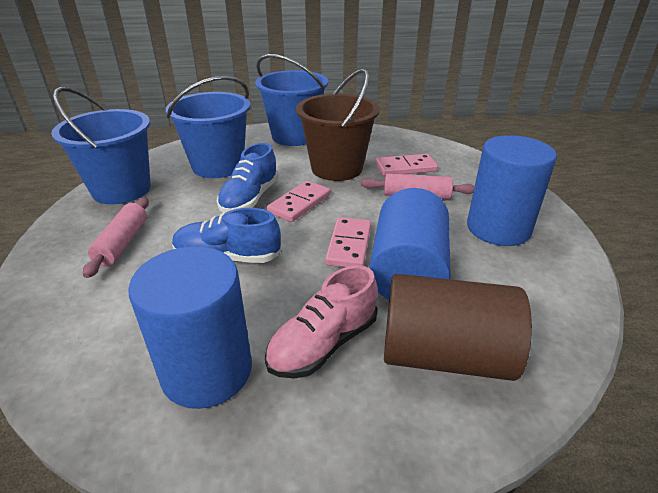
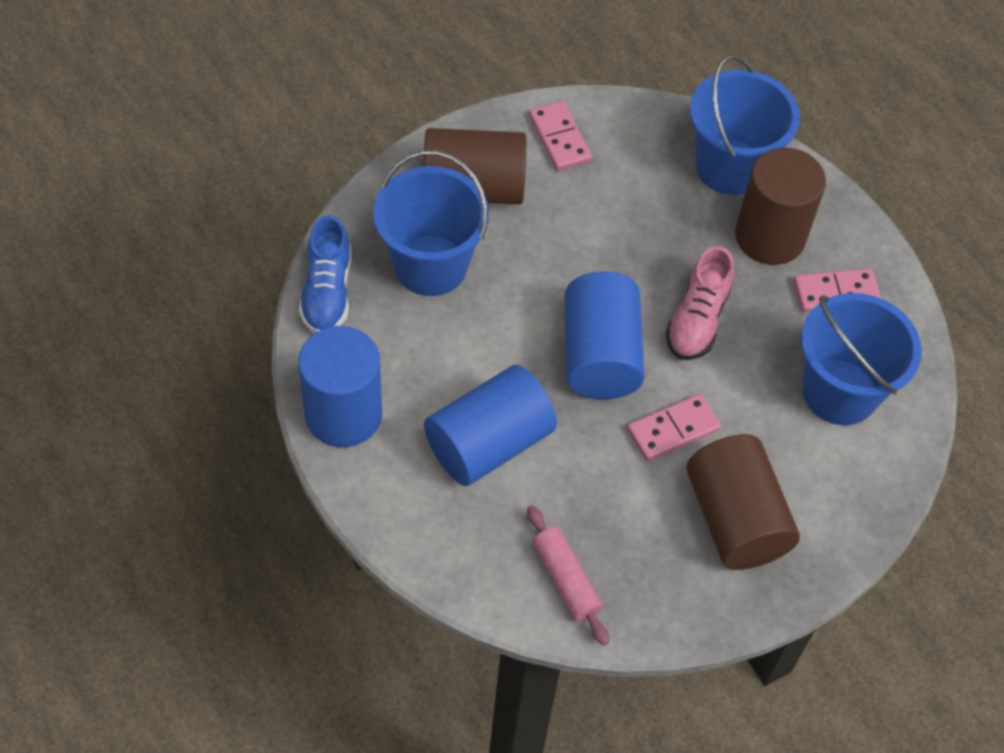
blue shoe: [172,208,281,263] [217,143,279,213] = 2 -> [299,215,351,333] = 1
brown bucket: [296,69,380,181] = 1 -> none = 0
brown cylinder: [384,274,532,381] = 1 -> [423,128,526,205] [686,434,800,570] [735,147,826,265] = 3
pink rolling pin: [83,197,149,278] [361,173,475,199] = 2 -> [527,505,609,645] = 1

